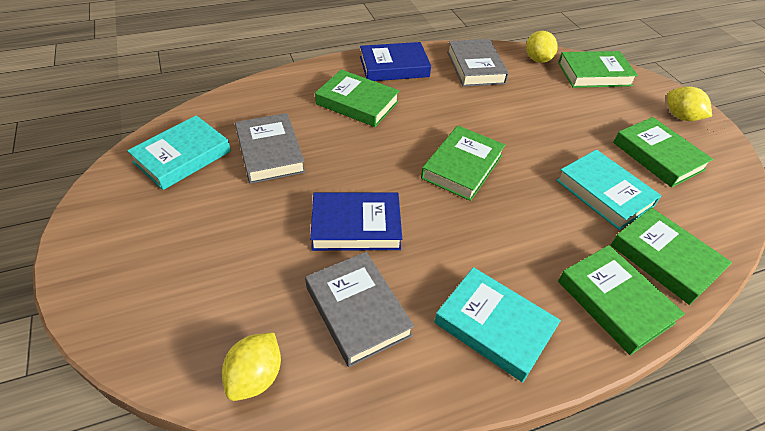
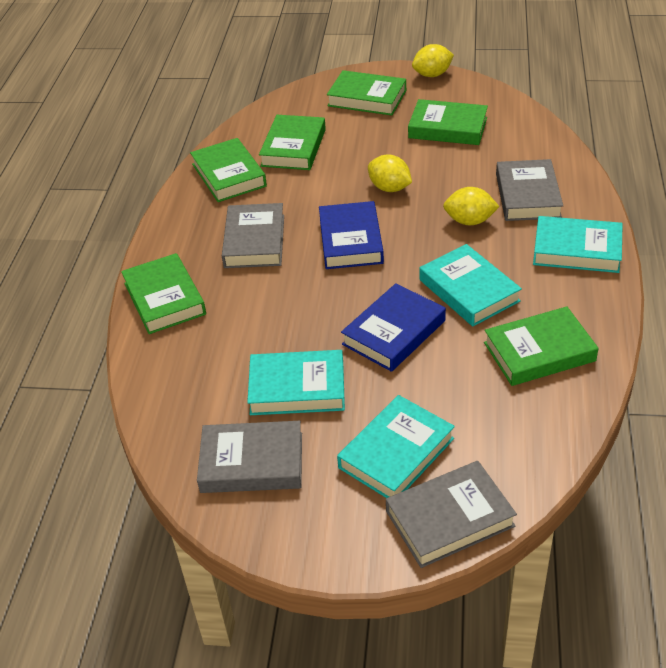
grey book: [235,113,305,184] [305,252,414,367] [447,39,509,87] = 3 -> [197,421,302,493] [222,203,284,268] [386,461,517,568] [496,159,563,221] = 4
turquoise book: [127,115,231,190] [434,267,561,382] [556,149,662,230] = 3 -> [247,350,345,415] [337,395,455,498] [419,244,522,326] [533,216,623,273] = 4

